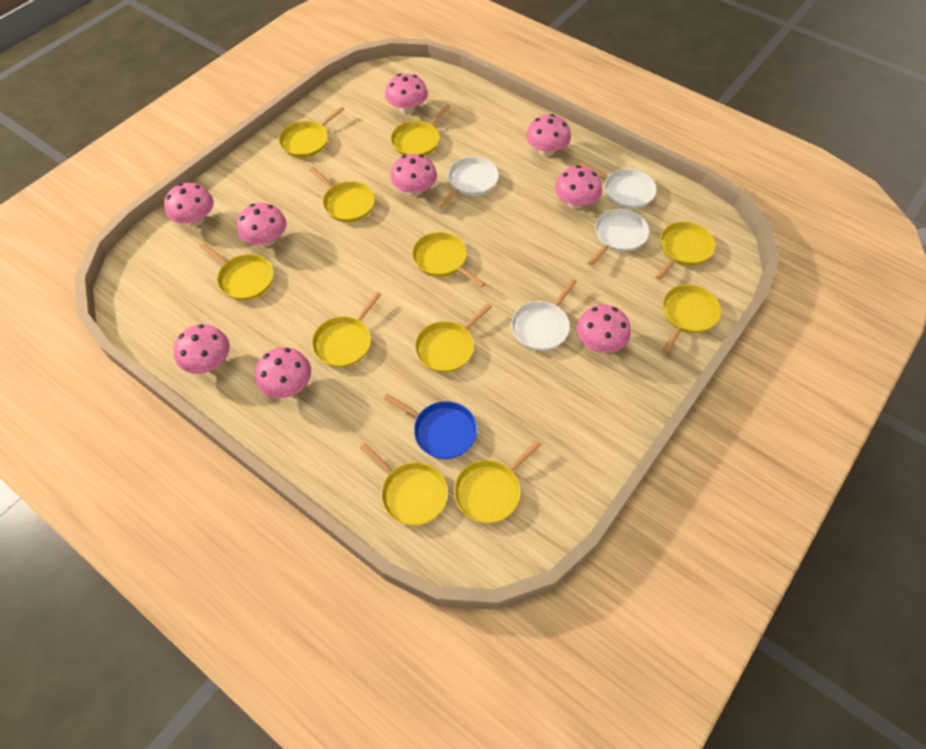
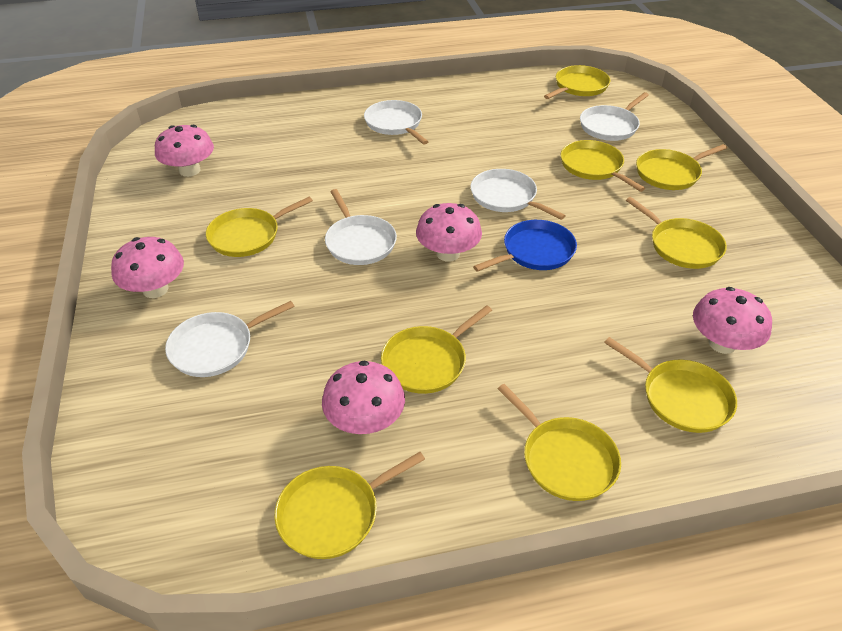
pink mushroom: [164,183,214,226] [173,324,230,374] [237,203,286,247] [255,347,311,398] [385,74,428,114] [390,154,437,196] [526,114,571,157] [555,165,602,209] [577,305,631,353] = 9 -> [111,237,184,298] [155,125,214,177] [322,360,405,434] [416,203,482,262] [693,287,772,354] = 5
white pan: [436,157,499,208] [511,278,577,351] [579,162,657,209] [588,209,649,266] = 4 -> [165,301,294,377] [325,189,397,265] [364,100,428,145] [471,169,566,220] [580,92,649,141] = 5
yellow pan: [199,243,274,300] [279,106,344,158] [309,167,375,222] [312,292,381,367] [360,443,448,525] [391,105,451,156] [412,232,486,287] [415,303,492,373] [454,440,542,523] [655,222,715,280] [662,285,721,353] = 11 -> [206,197,313,257] [275,452,425,559] [381,305,492,394] [498,384,621,501] [544,65,610,99] [560,140,645,192] [604,337,737,433] [626,197,727,269] [636,144,727,190] = 9

